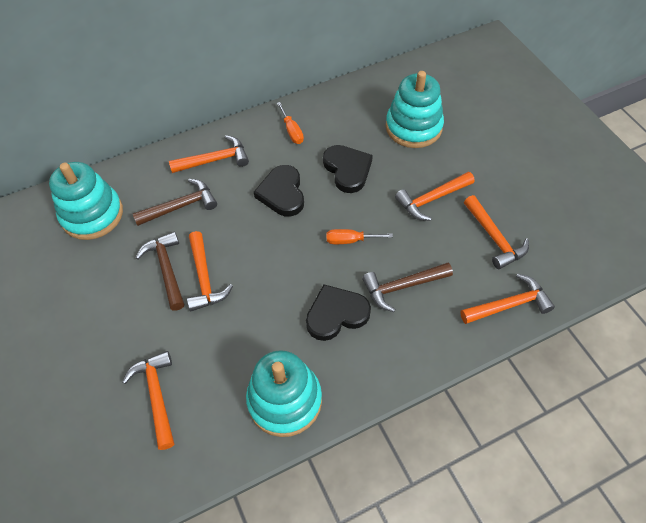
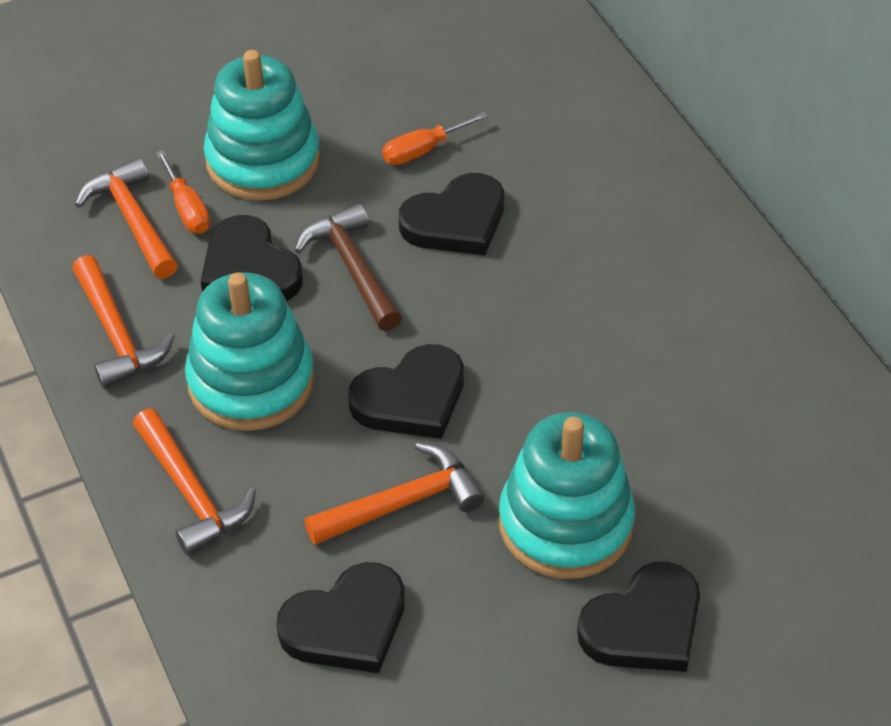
black heart: [254,165,304,217] [306,285,371,341] [323,145,373,193] = 3 -> [201,215,303,301] [276,562,405,673] [348,344,464,439] [399,173,504,255] [577,562,700,672] = 5
brown hammer: [133,179,217,226] [136,231,184,311] [362,263,453,312] = 3 -> [295,203,402,331] = 1
orange hammer: [122,351,174,450] [169,135,249,173] [187,231,233,311] [395,172,475,221] [460,273,555,324] [464,195,529,269] = 6 -> [72,255,175,388] [75,158,178,279] [133,409,256,556] [304,442,484,545] = 4

